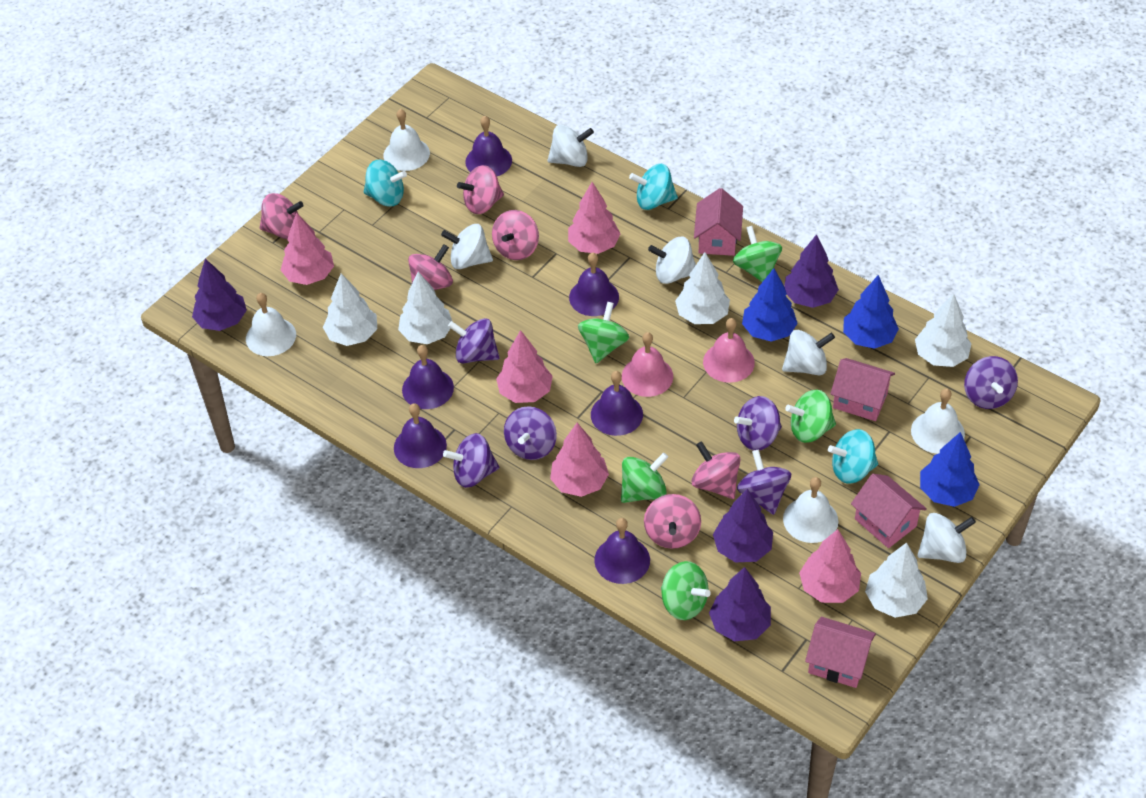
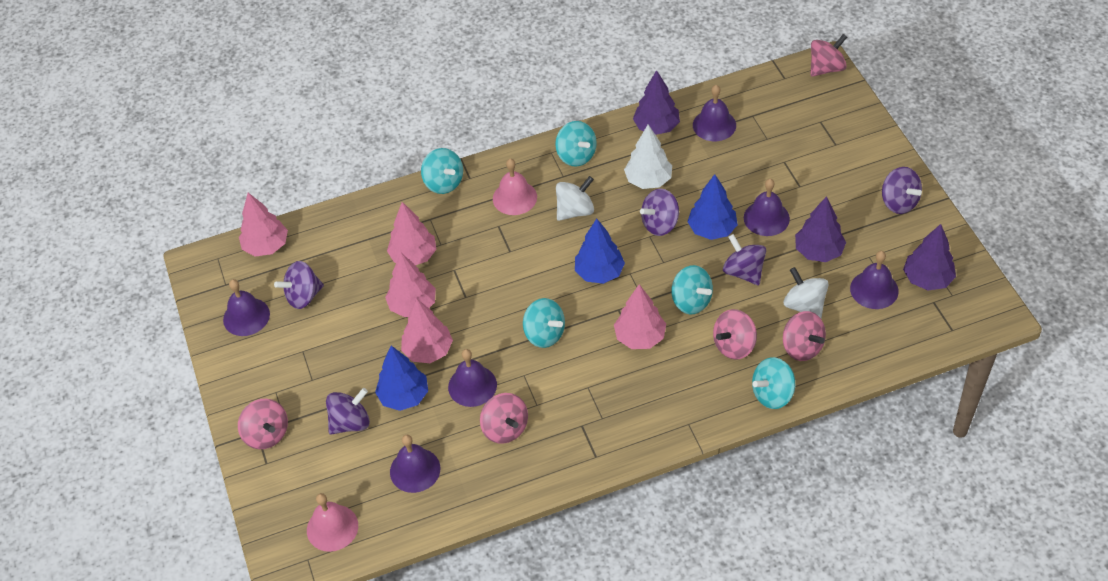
green spinning top: [578,302,629,363] [621,452,668,503] [661,561,711,620] [733,226,782,282] [785,390,836,443] = 5 -> none = 0
pink house: [694,188,743,256] [805,617,876,688] [830,358,895,421] [851,474,927,548] = 4 -> none = 0
pink spinning top: [260,193,304,239] [408,244,453,290] [457,165,504,214] [492,210,539,260] [644,494,701,549] [691,441,740,499] = 6 -> [238,399,288,449] [480,393,528,444] [713,309,757,360] [783,311,826,361] [810,34,847,77] = 5
purple spinning top: [443,433,499,488] [448,318,500,363] [504,406,557,460] [734,396,782,451] [737,449,791,515] [964,356,1018,409] = 6 -> [274,261,324,309] [326,388,370,434] [640,188,679,236] [723,234,766,285] [882,167,922,214] = 5
purple tree: [192,259,247,331] [709,567,771,641] [713,489,773,562] [784,234,839,308] = 4 -> [633,70,680,135] [795,196,846,262] [903,224,956,290] = 3
turquoise spinning top: [364,160,407,206] [629,164,678,210] [828,429,878,484] = 3 -> [421,148,463,194] [523,298,565,348] [555,121,597,167] [671,265,713,315] [752,357,795,409] = 5
white bell: [246,293,296,356] [384,109,430,171] [783,477,838,543] [911,389,965,454] = 4 -> none = 0
white spinning top: [441,224,493,269] [548,125,594,167] [648,237,696,284] [782,330,835,375] [917,513,976,563] = 5 -> [556,176,594,221] [784,267,829,318] = 2
white tree: [323,273,377,346] [398,272,453,344] [675,252,730,324] [865,542,928,618] [915,293,972,367] = 5 -> [624,124,672,189] = 1

